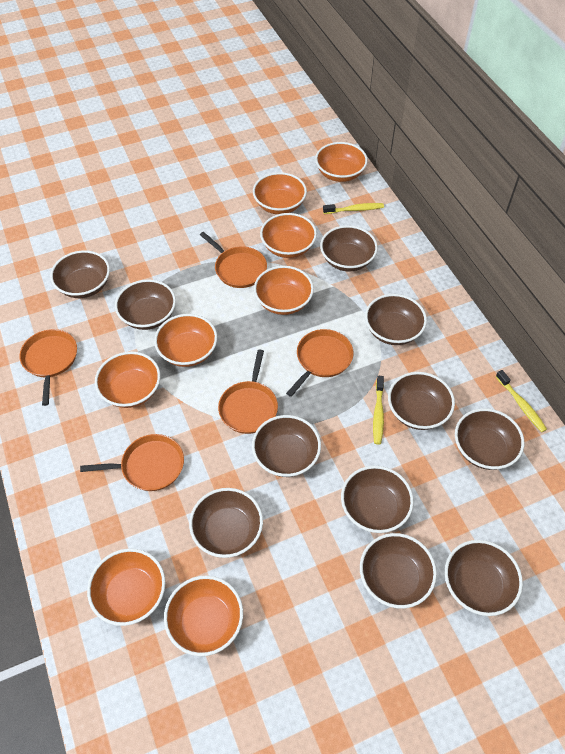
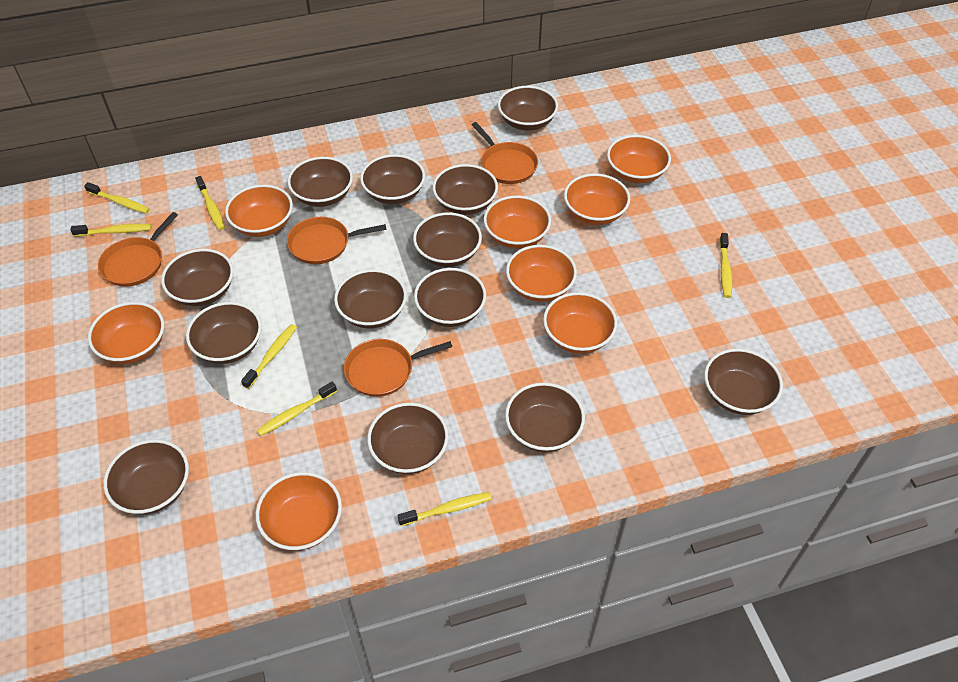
brown bowl: [50,250,110,298] [115,279,176,330] [189,488,263,558] [252,415,321,477] [320,225,378,272] [341,466,414,533] [360,533,437,609] [365,294,427,345] [388,372,455,430] [445,540,523,616] [455,408,524,470] = 11 -> [103,439,189,515] [161,249,234,306] [186,302,262,364] [288,157,353,207] [334,269,407,329] [360,154,425,204] [367,402,449,474] [413,212,482,267] [414,268,486,327] [433,164,498,215] [498,86,558,130] [505,382,585,452] [704,348,783,415] = 13
orange pan: [19,329,77,406] [80,434,184,491] [200,232,267,288] [218,350,278,434] [286,329,354,397] = 5 -> [98,212,178,287] [287,217,387,264] [344,339,452,397] [472,122,538,184] = 4
yellow toothbrush: [323,203,384,214] [373,376,384,445] [496,370,547,432] = 3 -> [70,224,151,237] [84,182,150,214] [195,176,225,230] [241,324,297,389] [257,382,337,436] [398,492,492,526] [719,233,732,298] = 7

